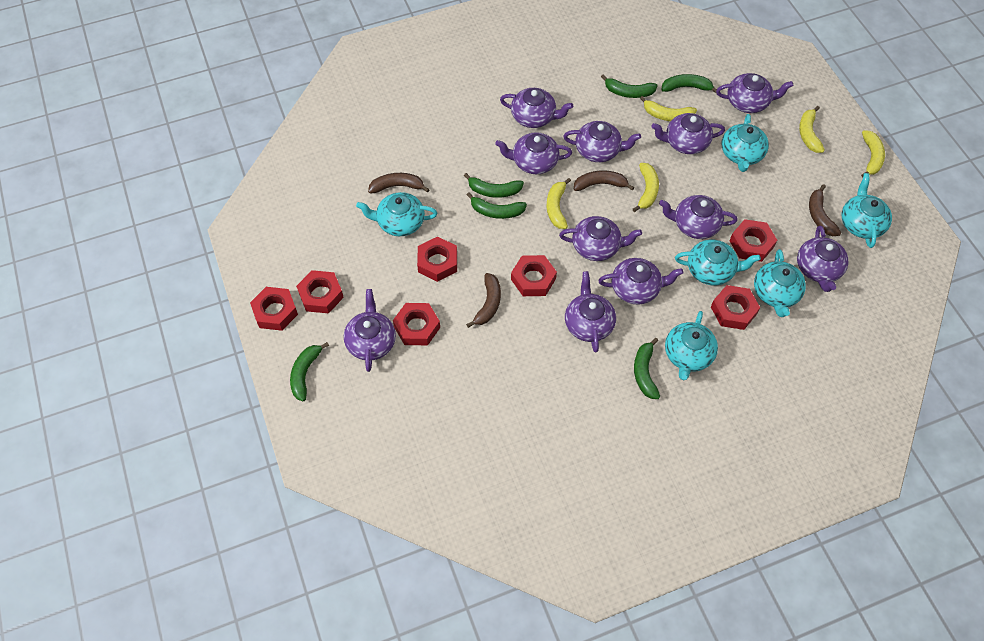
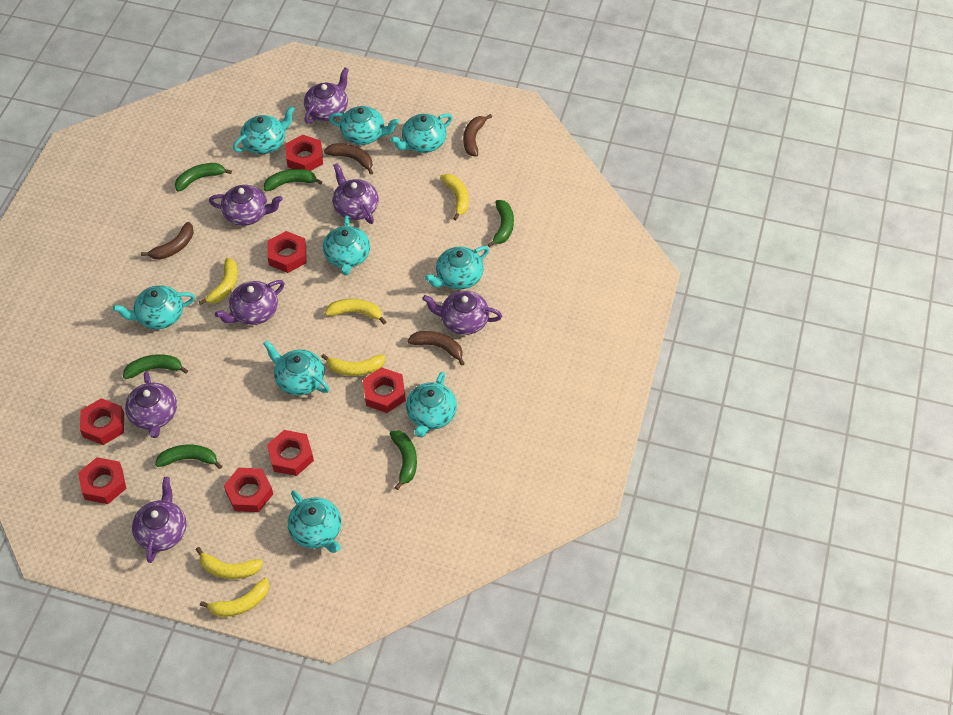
purple teapot: [344,289,396,372] [495,132,572,174] [500,88,573,128] [559,216,642,261] [563,121,641,162] [565,271,616,353] [598,258,683,305] [651,113,725,154] [659,195,738,239] [716,73,794,113] [797,225,848,292] = 11 -> [125,371,177,438] [132,477,187,563] [209,185,283,226] [215,280,285,325] [304,68,349,124] [332,163,379,224] [422,291,502,335] = 7
turquoise teapot: [356,192,438,236] [665,311,718,380] [675,240,761,285] [722,114,769,172] [754,249,806,317] [842,173,892,248] = 6 -> [113,285,195,329] [233,106,295,154] [263,340,329,396] [288,490,341,553] [323,215,370,275] [329,106,399,145] [390,113,453,153] [406,372,457,438] [425,246,489,289] = 9
yellow banana: [546,178,571,229] [633,163,659,212] [640,96,697,121] [799,106,825,153] [861,130,885,177] = 5 -> [196,547,263,579] [199,258,238,305] [200,578,269,617] [321,354,385,376] [325,299,386,324] [440,174,469,220] = 6

